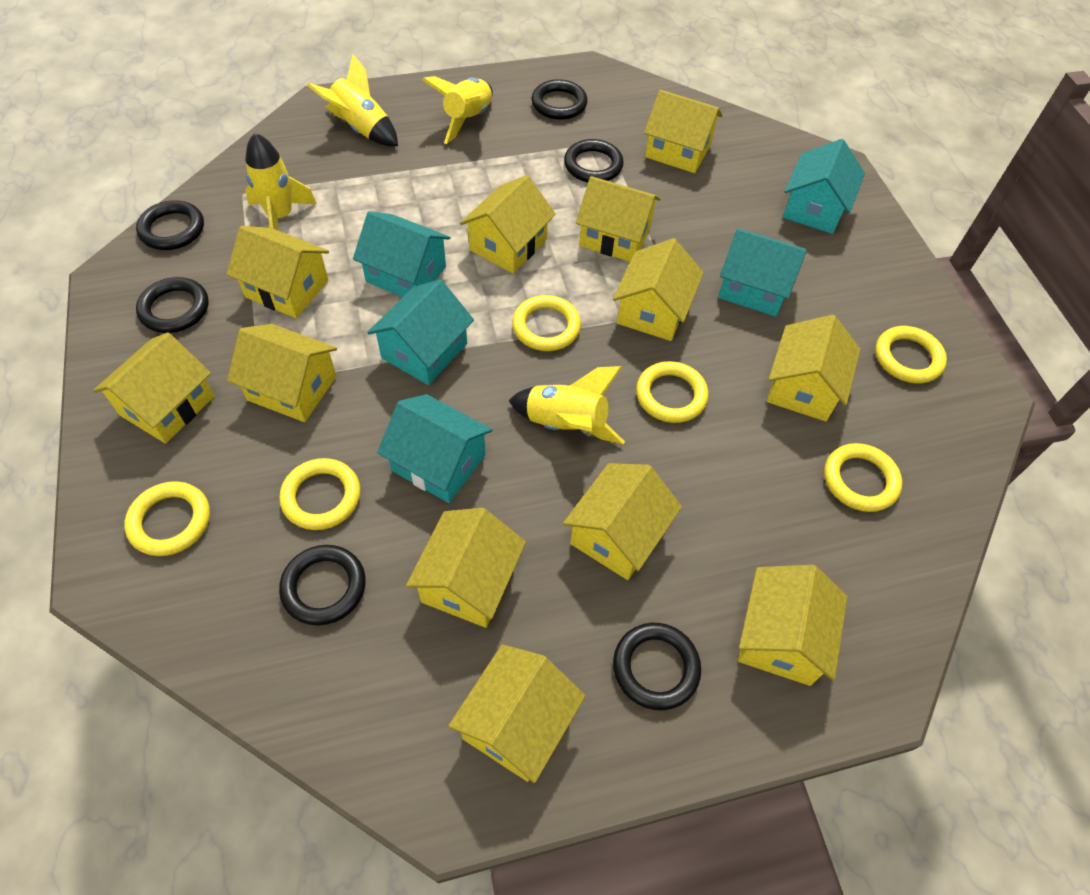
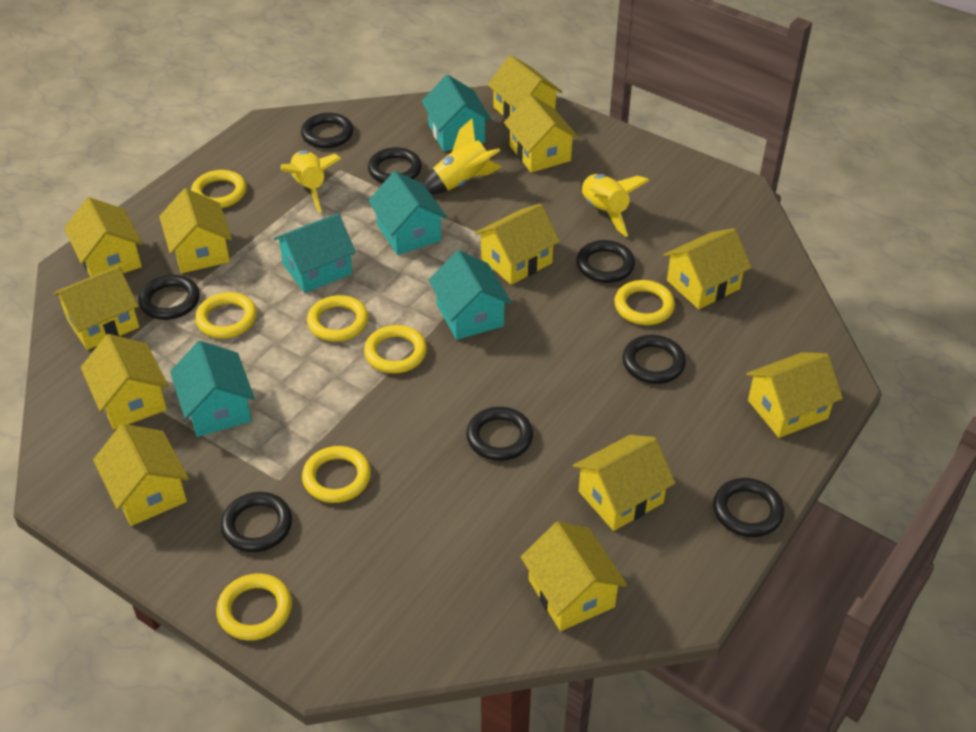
black ring: [136,200,204,250] [136,277,209,333] [279,545,366,625] [531,79,588,120] [564,139,624,182] [613,623,701,710] = 6 -> [138,275,200,320] [221,492,292,552] [301,113,353,148] [368,147,422,183] [466,407,533,461] [576,240,635,283] [622,335,686,384] [713,478,784,537] = 8
yellow ring: [124,481,210,556] [279,458,361,530] [512,295,581,351] [636,361,708,423] [824,443,902,512] [875,326,947,383] = 6 -> [191,170,247,208] [195,292,257,338] [216,574,292,640] [302,446,371,503] [307,295,368,342] [364,325,427,373] [614,280,675,325] = 7
yellow rocket: [245,133,317,230] [307,54,398,146] [422,76,493,144] [509,366,625,444] = 4 -> [281,150,341,213] [423,119,502,194] [581,174,650,237] = 3

